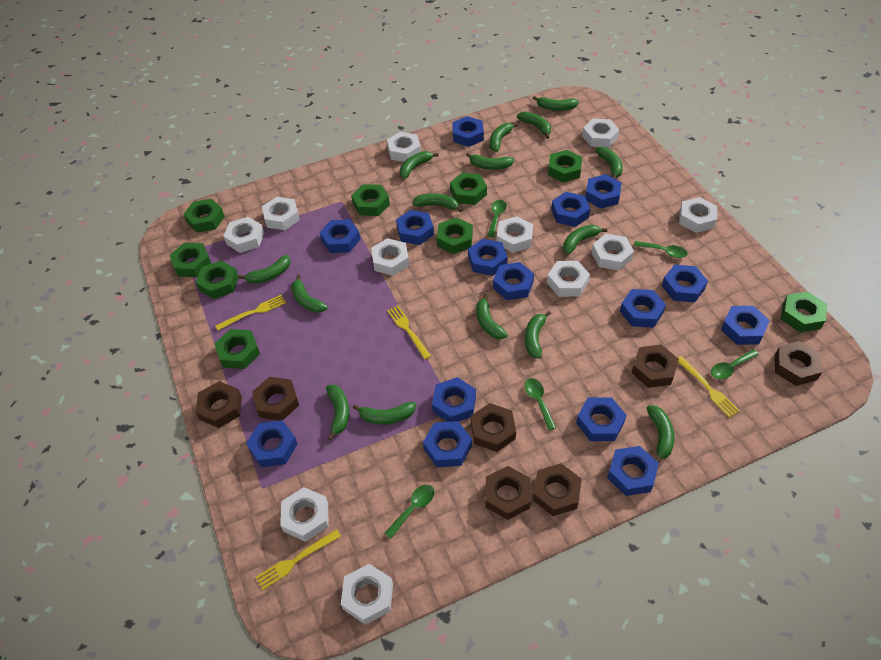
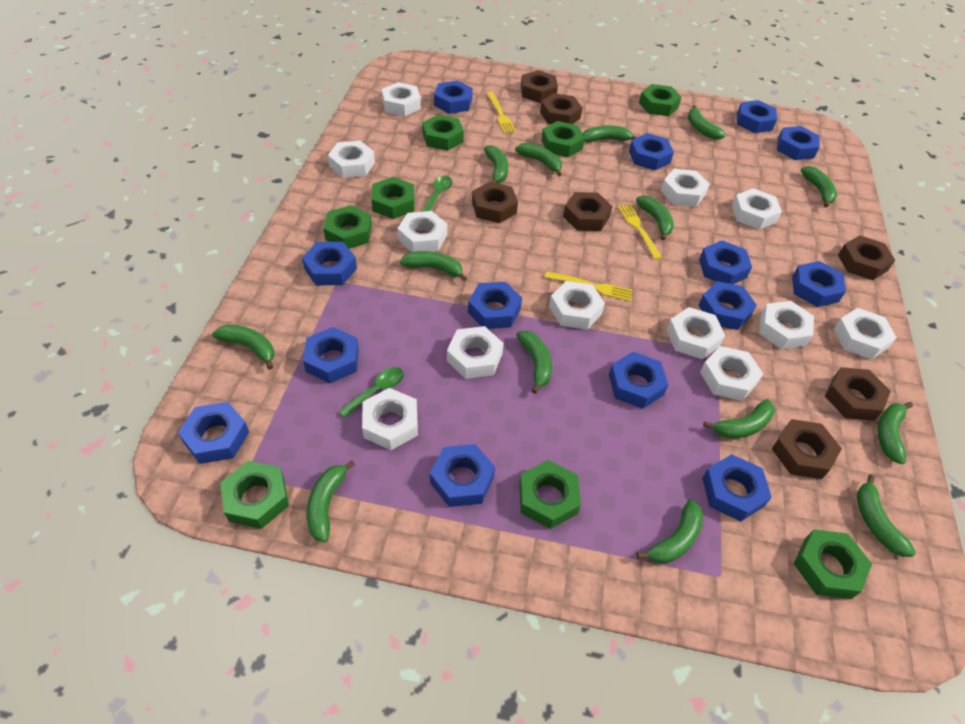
blue nut: [246,420,297,467] [320,219,360,253] [396,210,434,245] [423,421,472,467] [432,377,476,422] [452,116,484,147] [468,239,508,276] [493,262,534,300] [551,192,590,227] [576,397,627,441] [586,174,622,209] [607,446,659,496] [620,289,666,328] [662,265,708,302] [721,306,770,345] = 15 -> [178,402,249,464] [302,242,357,285] [303,327,359,383] [430,444,495,507] [434,81,473,114] [468,282,522,329] [609,352,668,409] [629,133,674,170] [698,281,757,330] [699,240,752,284] [702,454,772,522] [737,100,777,133] [777,126,820,160] [792,261,846,307] = 14
green banana: [238,255,291,284] [291,275,328,313] [326,385,349,440] [353,402,416,424] [400,151,439,179] [412,193,462,212] [466,153,514,170] [476,294,508,339] [490,123,519,152] [517,111,551,139] [525,311,551,359] [533,96,579,111] [563,225,607,254] [595,147,623,179] [647,405,674,463] = 15 -> [212,325,274,370] [306,460,355,542] [400,251,467,281] [484,145,508,183] [515,143,562,176] [516,331,552,394] [583,125,637,142] [636,195,674,240] [636,500,703,564] [688,105,726,140] [703,399,775,438] [801,166,837,207] [857,474,916,557] [877,402,913,464] = 14
green nut: [170,243,211,277] [183,199,225,233] [196,260,238,299] [214,329,260,369] [351,184,390,216] [437,217,473,254] [450,173,487,205] [548,150,582,183] [781,292,827,332] = 9 -> [220,461,289,529] [323,205,372,249] [371,177,414,219] [422,114,464,151] [519,460,581,529] [541,121,585,157] [639,84,682,116] [794,529,872,599] = 8
green spoon: [385,485,435,538] [488,200,507,237] [524,378,556,431] [634,241,688,258] [711,349,759,379] = 5 -> [338,367,404,418] [422,176,452,212] = 2
white nut: [223,217,264,253] [262,197,300,230] [280,487,328,542] [341,564,393,625] [371,238,409,276] [387,132,421,162] [497,216,533,253] [547,261,590,297] [582,118,619,148] [591,234,634,271] [679,197,717,233] = 11 -> [328,141,375,178] [362,388,418,450] [382,82,421,116] [398,211,447,252] [447,326,504,379] [549,281,605,330] [661,169,710,207] [667,307,725,359] [700,346,763,401] [732,188,782,230] [759,301,814,349] [834,308,897,359] = 12
yellow fork: [215,295,286,330] [256,529,341,590] [387,305,431,359] [678,356,740,418] = 4 -> [487,92,516,134] [545,271,633,301] [618,204,662,260] = 3

